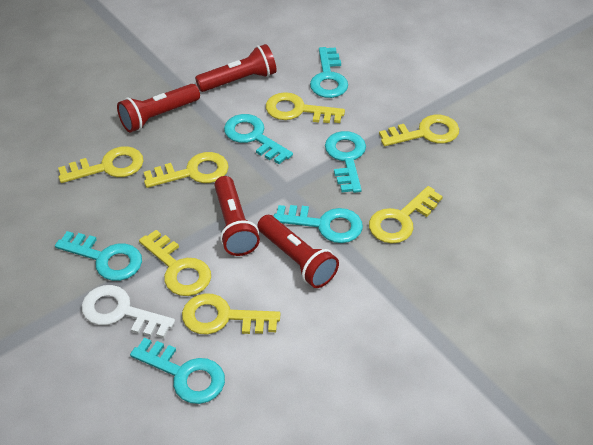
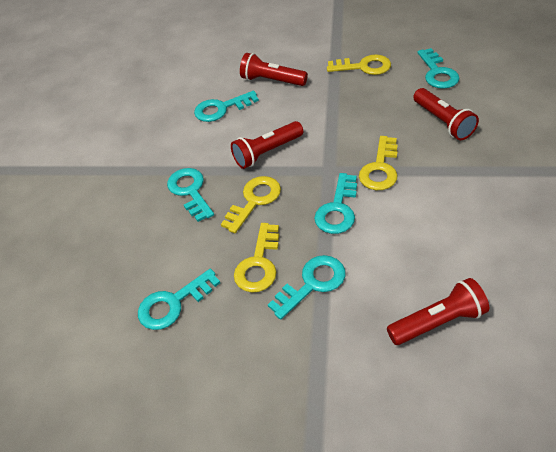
white key: [82,285,175,338] = 1 -> none = 0
yellow key: [58,146,144,183] [139,230,211,296] [144,152,229,188] [182,293,280,334] [266,92,345,123] [369,186,443,244] [379,115,459,146] = 7 -> [221,176,281,233] [234,223,279,292] [327,54,391,75] [359,136,398,190] = 4

